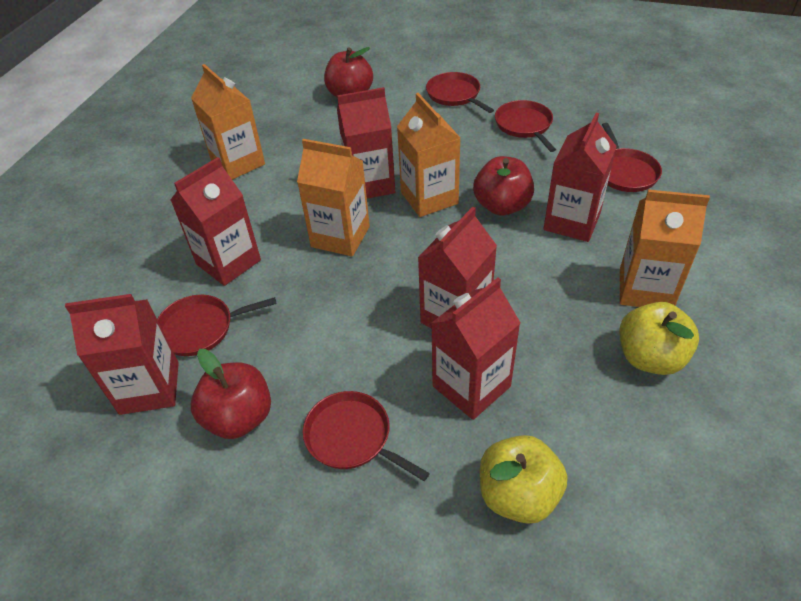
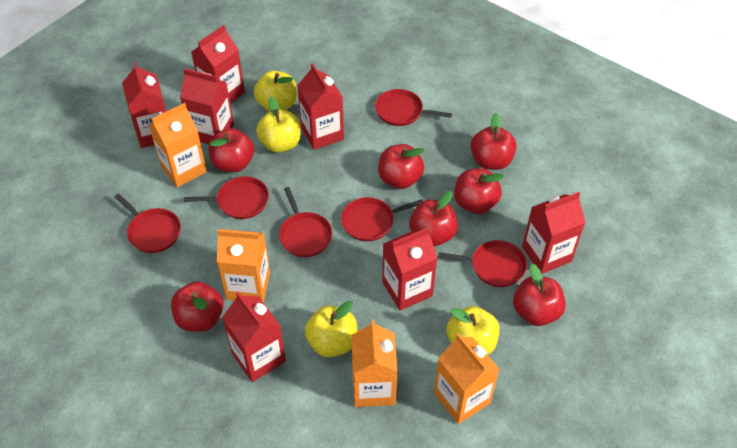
red apple: [191,349,271,439] [324,47,373,97] [473,156,534,216] = 3 -> [171,281,224,332] [209,128,254,172] [378,144,425,189] [409,191,458,246] [454,168,504,214] [471,113,516,170] [513,264,566,326] = 7
red carton: [65,294,179,415] [170,157,261,286] [337,87,395,199] [418,207,497,328] [431,278,520,420] [544,113,617,242] = 6 -> [122,62,167,148] [180,68,234,144] [191,25,245,103] [222,292,286,382] [297,63,344,150] [382,227,437,311] [522,192,586,274] = 7
red pan: [157,295,277,356] [303,391,430,481] [426,72,494,113] [495,100,556,152] [602,123,662,192] = 5 -> [115,194,181,253] [184,176,269,219] [279,187,332,257] [341,197,423,241] [375,89,452,126] [438,240,527,287] = 6
yellow apple: [480,435,567,524] [619,302,699,375] = 2 -> [254,71,297,111] [256,97,301,153] [305,301,357,358] [447,306,500,355] = 4

